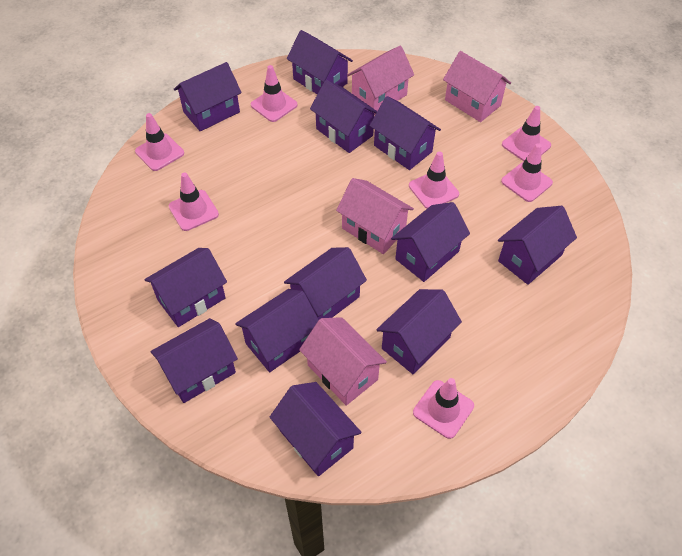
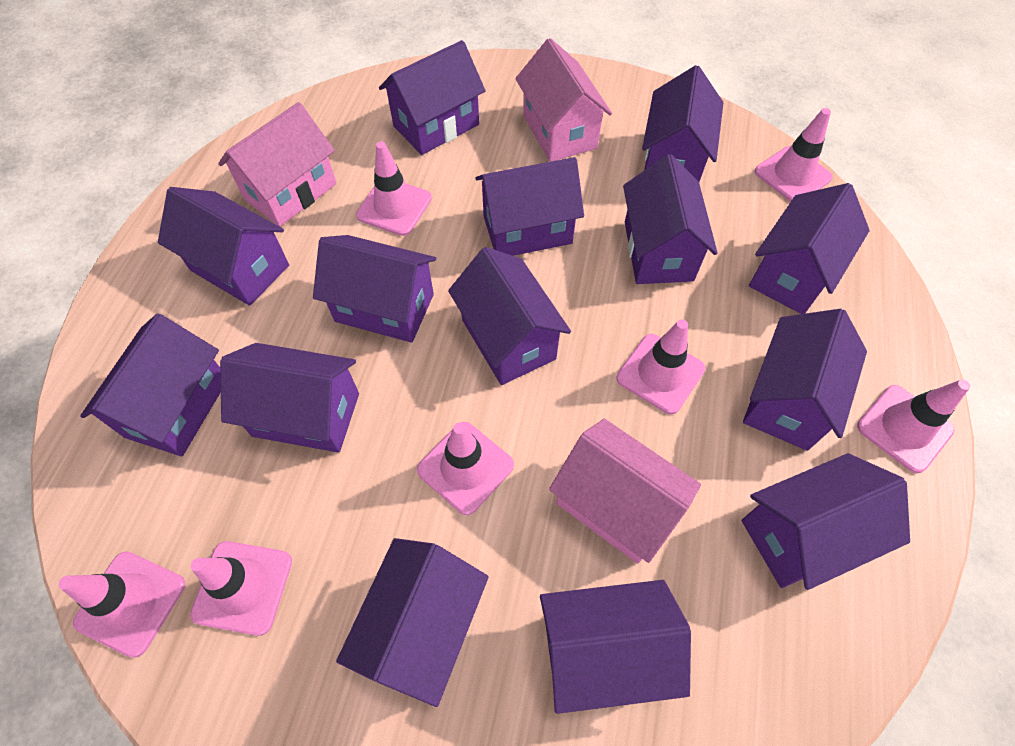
pink house: [299,317,387,406] [336,178,414,254] [347,45,414,115] [443,51,511,122] = 4 -> [218,102,337,227] [515,38,612,162] [549,419,701,564] = 3
purple house: [145,248,227,327] [150,318,238,403] [174,62,242,131] [235,289,319,372] [270,382,362,476] [284,247,367,319] [287,30,353,94] [310,80,377,153] [370,96,441,170] [376,289,462,374] [391,202,470,282] [498,206,577,285] = 12 -> [80,313,221,456] [158,187,289,306] [220,343,359,453] [313,235,436,343] [336,538,489,707] [379,40,486,155] [448,247,571,385] [476,157,584,256] [540,580,691,714] [623,154,718,284] [642,65,723,182] [742,453,910,590] [743,309,867,451] [749,183,870,314] = 14

